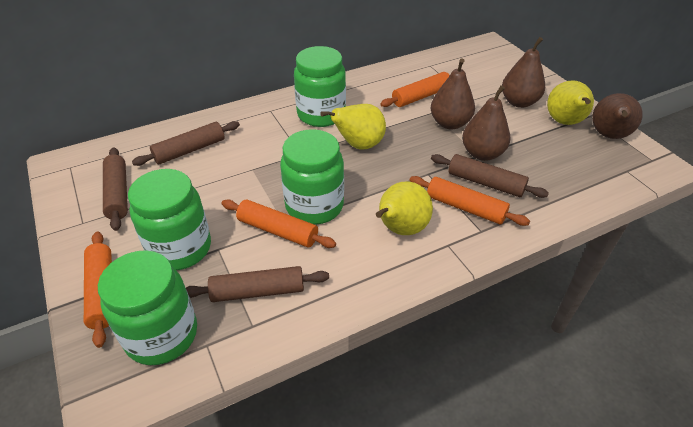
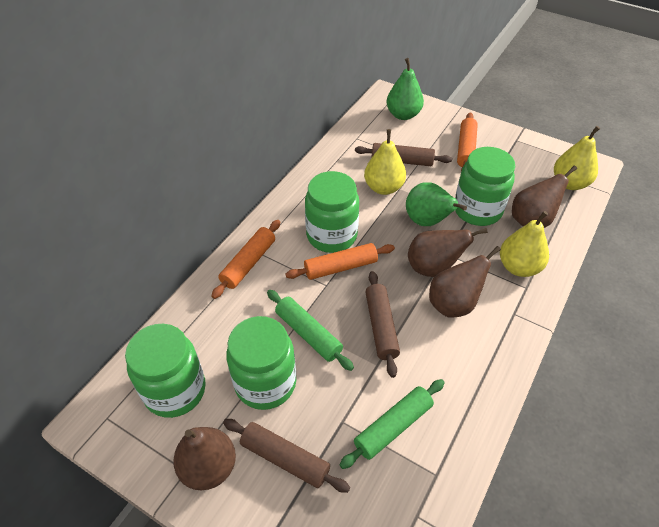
brown rolling pin: [103,147,128,231] [132,121,240,166] [186,266,329,302] [431,154,549,198] = 4 -> [223,419,350,493] [355,143,452,166] [365,271,400,378] = 3
green pear: none = 0 -> [387,58,424,120] [406,182,467,226] = 2
green rolling pin: none = 0 -> [267,290,354,371] [340,379,445,469] = 2
orange rolling pin: [84,231,112,348] [221,199,336,248] [380,72,450,107] [409,176,530,226] = 4 -> [211,220,280,299] [286,243,395,280] [457,112,478,171] = 3

